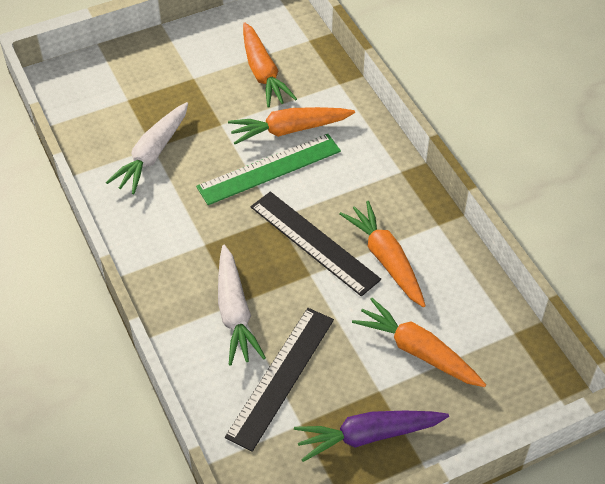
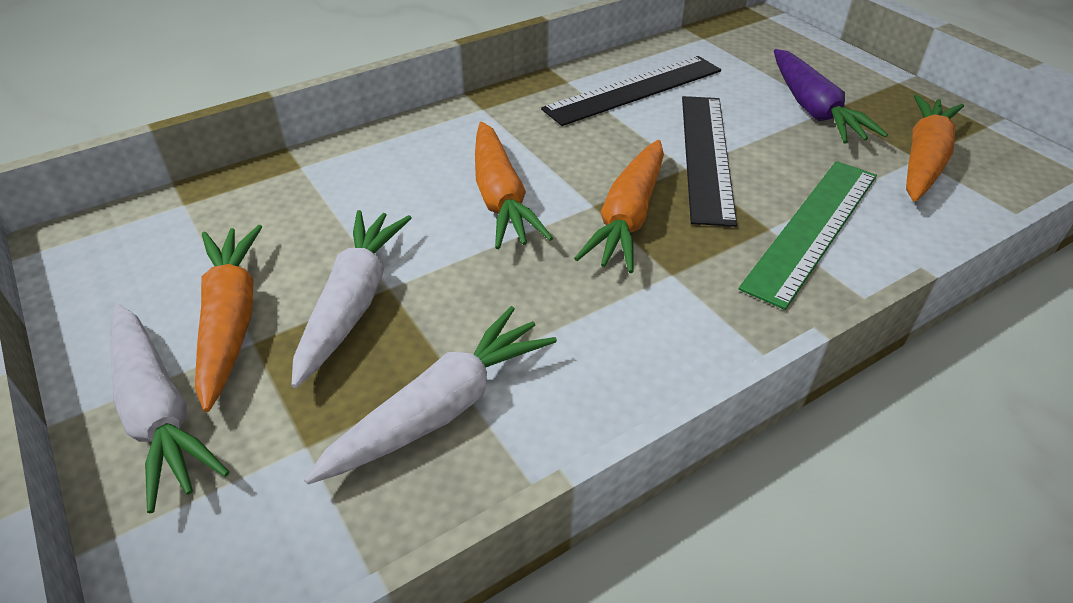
white carrot: [106,102,188,194] [218,245,266,366] = 2 -> [110,304,229,513] [291,210,412,388] [304,306,557,484] = 3

